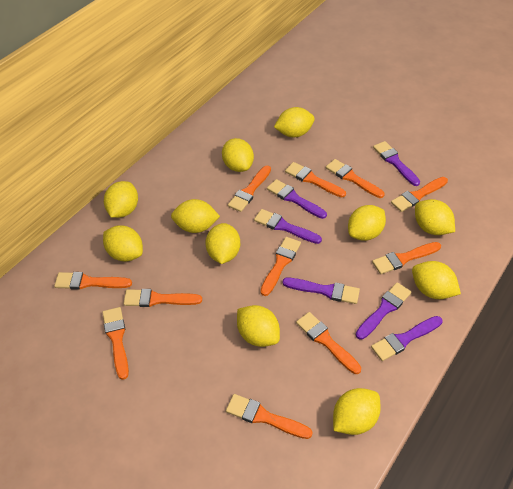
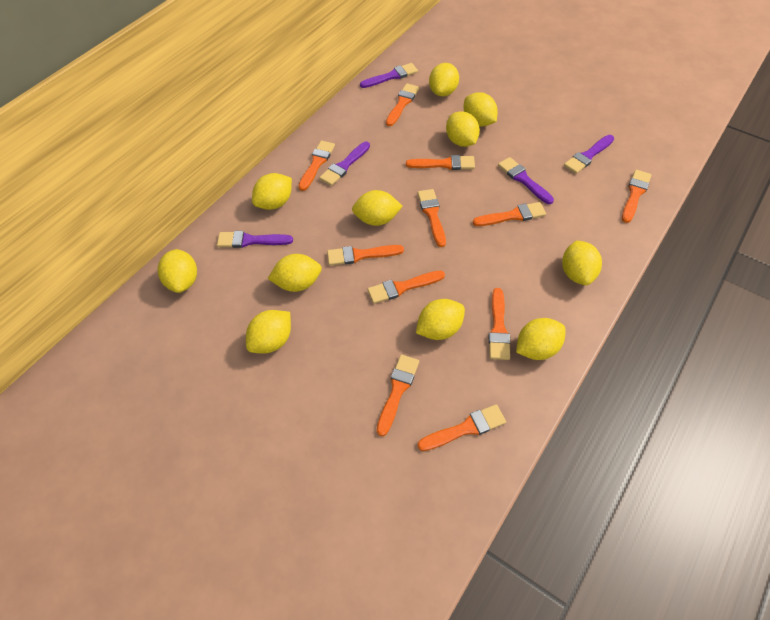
purple brush: [254,209,322,244] [267,179,327,219] [282,278,360,304] [356,282,412,340] [371,316,442,361] [373,141,420,186] = 6 -> [217,231,293,248] [319,142,370,186] [360,63,418,88] [498,157,554,204] [564,135,614,174] = 5

